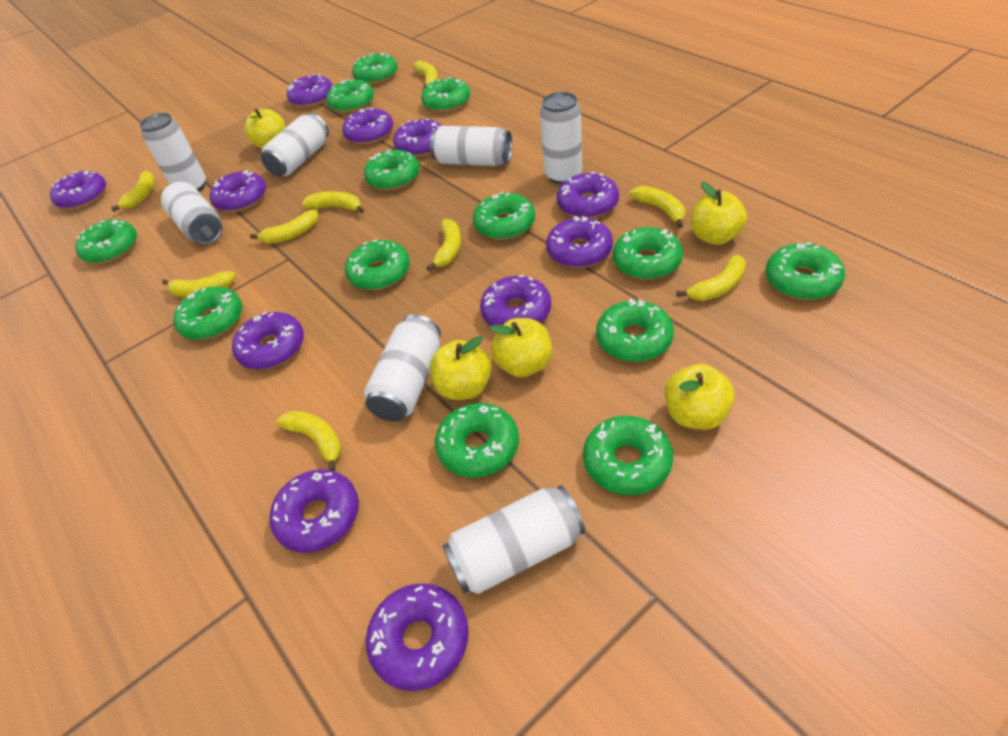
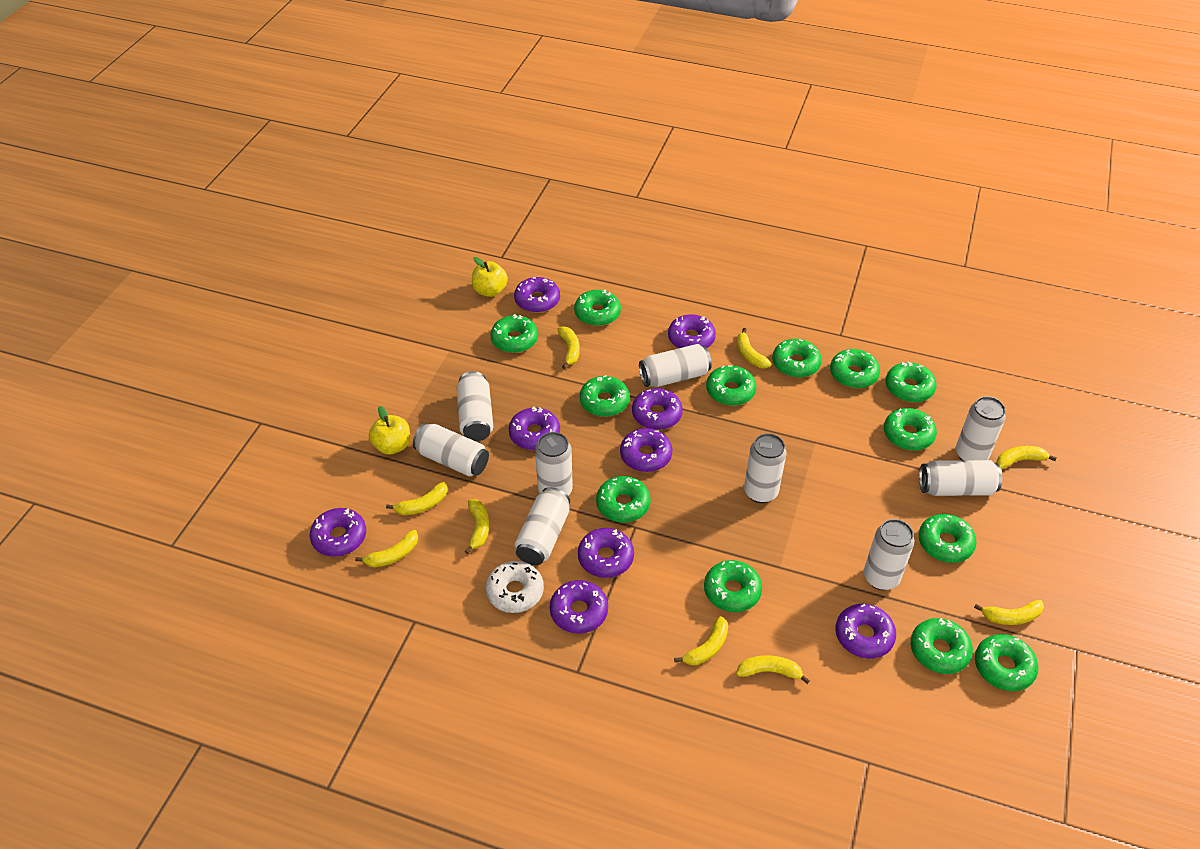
purple donut: [50,171,106,209] [209,170,266,212] [232,312,304,370] [270,469,359,553] [287,74,333,107] [342,107,393,145] [366,584,469,691] [393,118,442,157] [480,275,551,326] [546,216,613,268] [557,172,619,218] = 11 -> [310,508,366,557] [508,406,560,450] [514,277,560,313] [550,580,608,633] [578,528,634,578] [620,428,672,472] [632,388,683,430] [668,314,716,348] [835,604,896,659] = 9
white can: [139,113,206,192] [161,182,222,244] [261,113,329,176] [364,314,441,421] [430,126,512,166] [442,485,585,594] [540,92,582,184] = 7 -> [413,423,489,476] [457,371,493,441] [515,487,570,565] [535,432,573,495] [639,344,712,387] [744,433,786,503] [864,519,914,590] [919,460,1002,496] [956,396,1006,460] = 9
white donut: none = 0 -> [486,561,544,613] = 1
yellow apple: [244,109,286,148] [429,336,492,400] [490,318,552,377] [664,364,735,430] [691,182,747,245] = 5 -> [369,406,410,455] [472,257,508,297] = 2

